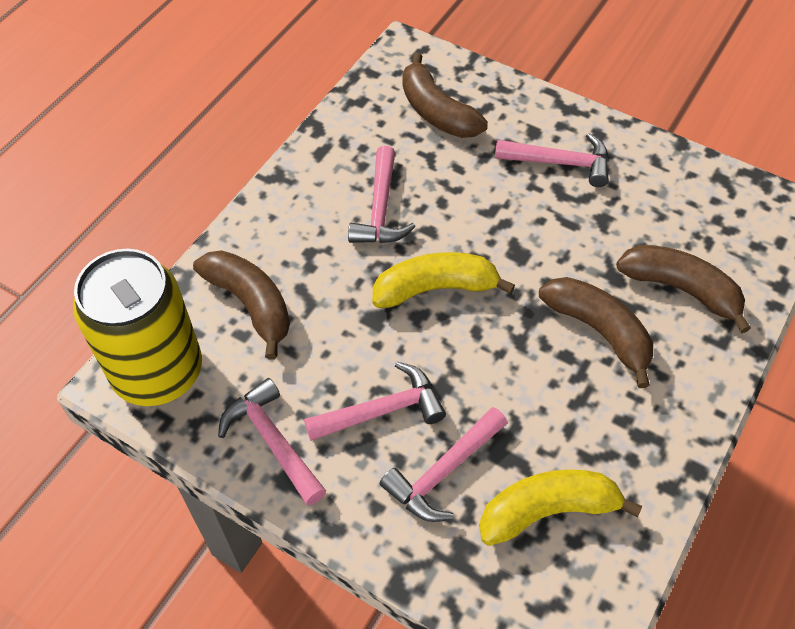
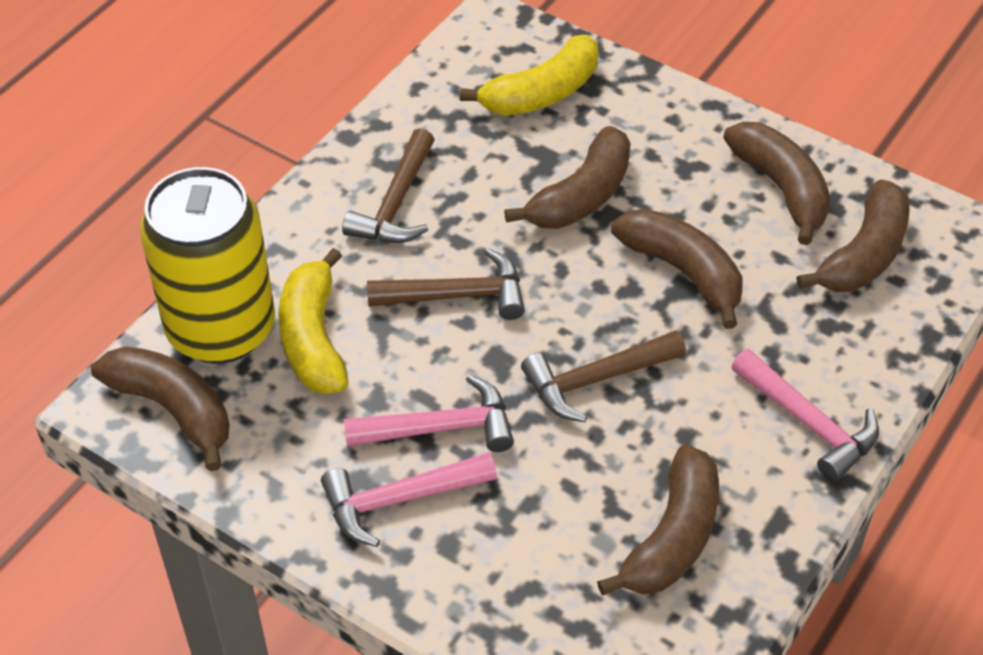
brown banana: [193,250,290,360] [403,52,488,138] [539,277,653,388] [616,245,751,333] = 4 -> [91,346,230,471] [504,126,631,229] [597,445,719,595] [611,209,743,329] [723,122,831,245] [796,179,910,292] = 6
brown hammer: none = 0 -> [342,128,435,243] [367,248,525,320] [521,330,686,422] = 3
pink hammer: [218,378,326,506] [304,362,446,441] [348,146,415,243] [380,407,507,522] [495,133,609,187] = 5 -> [321,452,497,547] [344,374,514,452] [731,349,879,482] = 3

